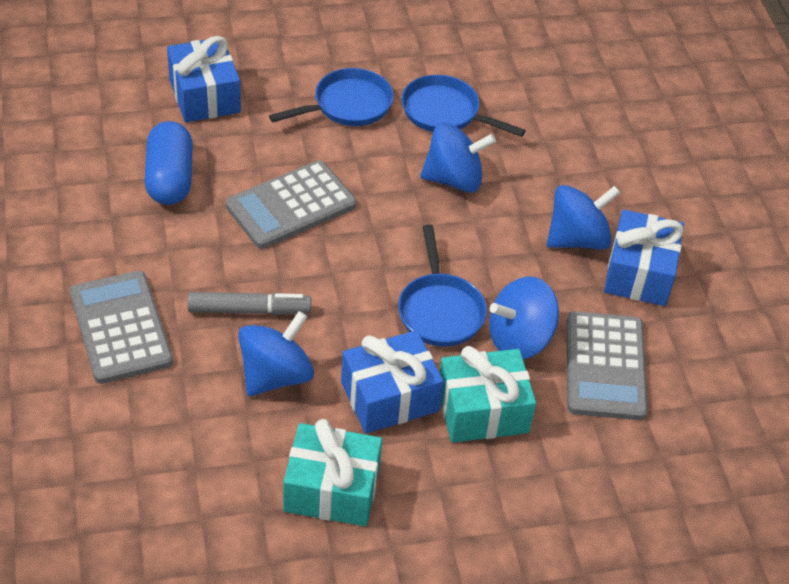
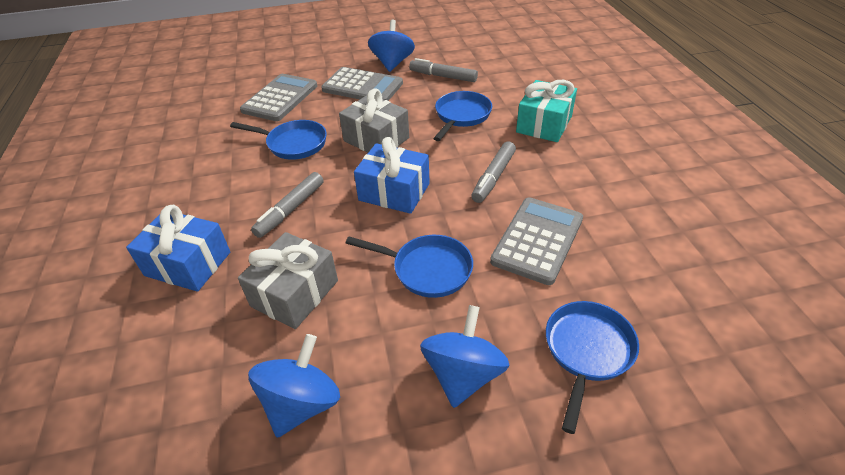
blue capsule: [145,121,193,205] = 1 -> none = 0
blue gift: [167,36,241,122] [341,330,444,433] [604,209,684,306] = 3 -> [126,205,230,291] [354,137,430,214] = 2
blue pan: [269,68,394,126] [398,224,487,347] [401,75,526,137] = 3 -> [230,120,327,160] [346,235,473,298] [433,91,492,141] [546,301,639,434] = 4
blue spinning top: [238,311,314,396] [420,122,496,193] [489,276,559,359] [547,185,620,250] = 4 -> [248,334,340,438] [368,19,415,72] [420,305,510,408] = 3
grey gift: none = 0 -> [238,232,338,329] [339,88,409,152] = 2
grey marker: [187,292,311,315] = 1 -> [251,172,324,238] [409,58,478,82] [471,141,516,203] = 3
turquoise gift: [283,419,382,526] [439,346,536,443] = 2 -> [516,80,577,142] = 1

